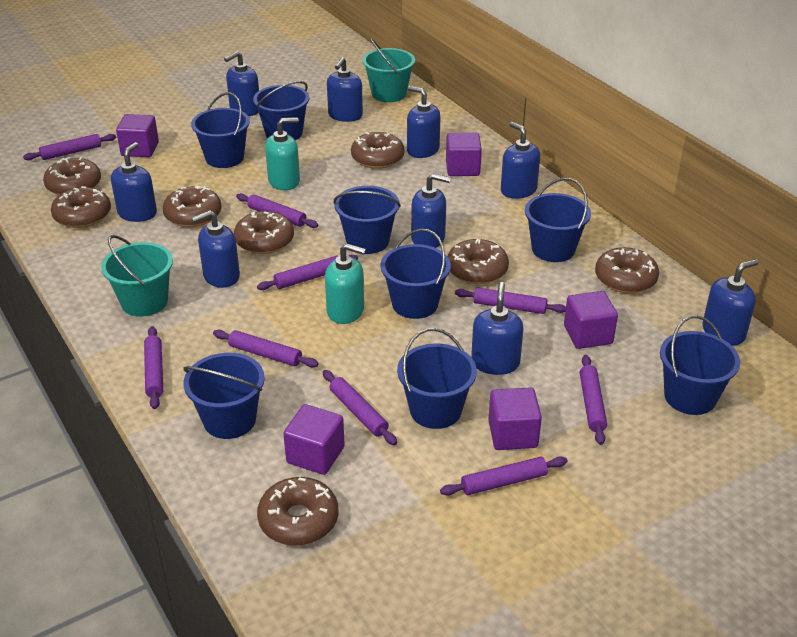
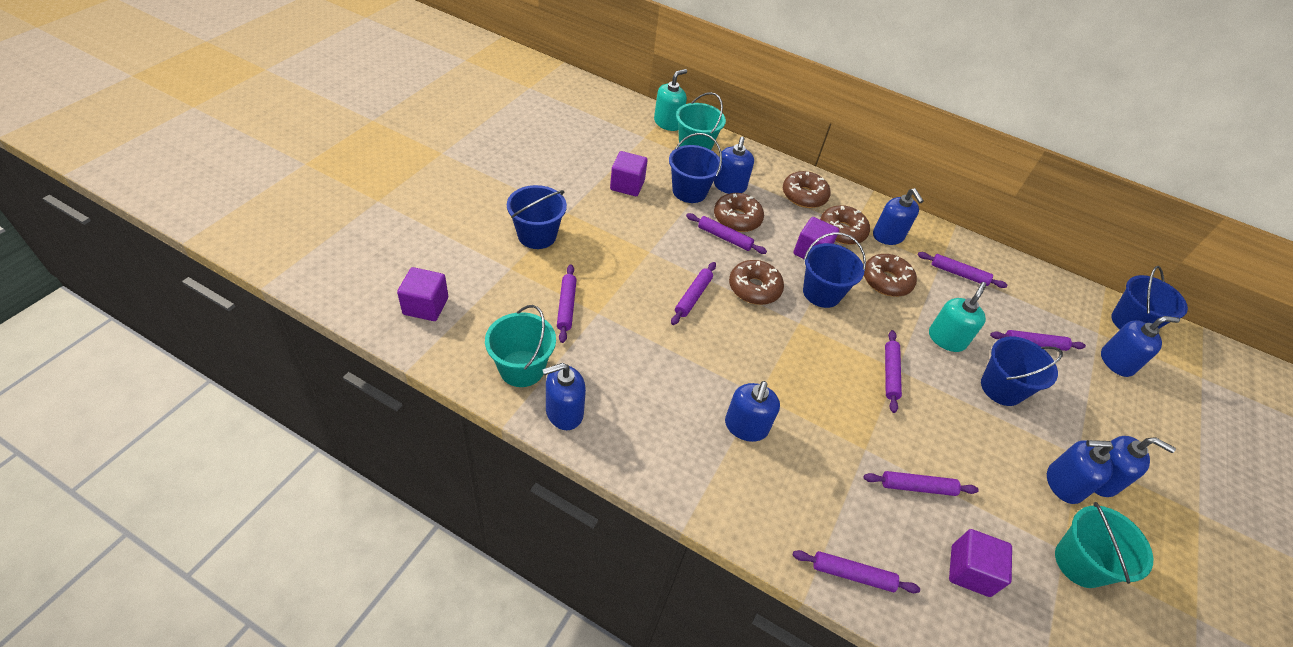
blue bucket: [183,353,265,439] [191,92,250,168] [253,81,310,140] [334,186,401,254] [380,229,451,319] [397,328,477,429] [525,178,591,262] [660,315,740,415] = 8 -> [507,185,567,249] [669,133,722,203] [803,232,866,308] [981,336,1063,406] [1111,266,1188,329] = 5
blue soap dispenser: [111,142,157,222] [192,210,240,288] [224,51,259,116] [327,57,363,122] [407,86,440,158] [411,173,451,248] [471,282,523,375] [501,122,540,199] [702,259,759,346] = 9 -> [542,363,586,430] [714,137,754,194] [725,381,780,442] [873,188,924,245] [1047,440,1113,504] [1095,436,1176,497] [1101,316,1180,377] = 7
brown donut: [43,157,101,195] [51,186,111,228] [163,186,222,227] [234,211,294,254] [257,477,339,546] [351,132,404,169] [448,239,509,284] [595,247,659,293] = 8 -> [714,193,764,232] [729,260,784,305] [783,171,831,208] [820,205,870,245] [864,254,917,297] = 5
purple cube: [116,114,159,157] [283,404,345,475] [446,133,482,176] [488,387,542,450] [564,291,618,349] = 5 -> [397,267,448,321] [610,151,648,196] [793,217,839,259] [949,529,1012,597] = 4
purple rolling pin: [23,134,116,160] [144,326,163,409] [213,330,319,367] [236,193,318,228] [257,255,358,290] [323,370,397,445] [440,456,568,496] [455,287,566,314] [580,355,607,445] = 9 -> [557,265,576,343] [671,262,716,325] [686,213,767,254] [793,550,920,593] [864,471,979,496] [885,330,902,413] [918,252,1007,288] [990,330,1086,351] = 8
turquoise bucket: [101,235,173,317] [363,38,415,102] = 2 -> [485,305,556,387] [676,92,726,150] [1055,502,1153,588] = 3

